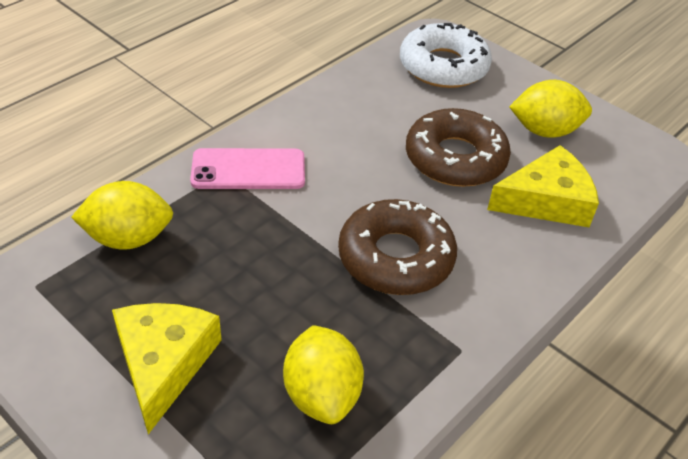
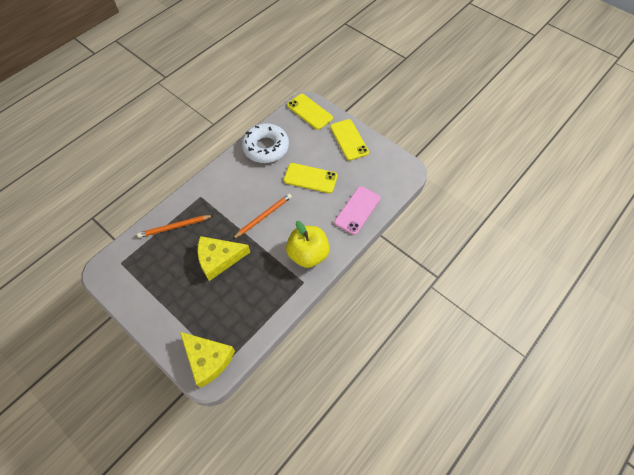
brown donut: [338,199,457,295] [406,108,511,187] = 2 -> none = 0
orange pencil: none = 0 -> [137,215,214,238] [232,194,292,239] = 2
yellow apple: none = 0 -> [286,221,330,268] = 1
yellow lemon: [71,181,173,250] [283,325,364,424] [509,80,592,138] = 3 -> none = 0
yellow phone: none = 0 -> [284,163,337,193] [287,94,333,130] [330,119,369,161] = 3

